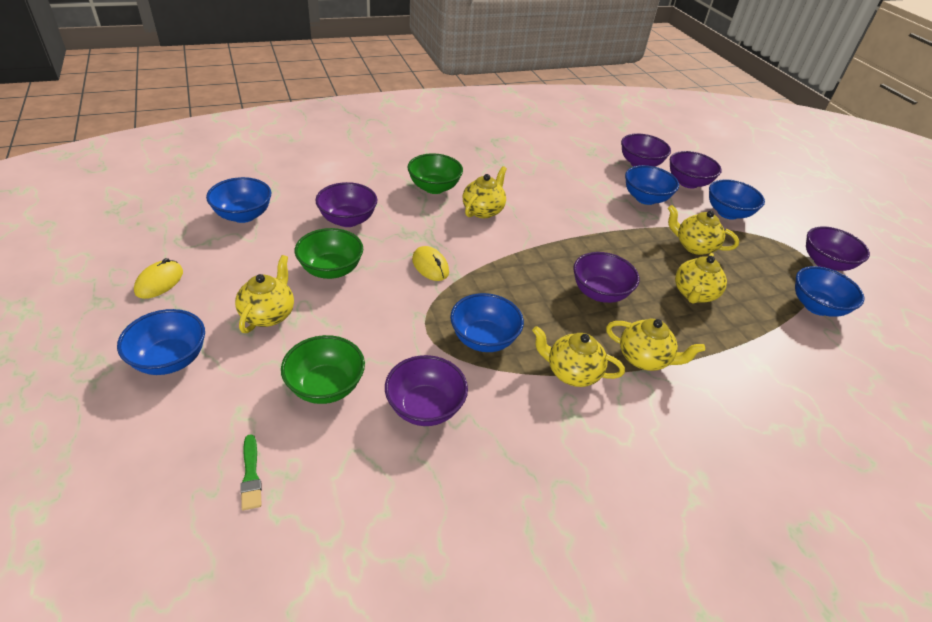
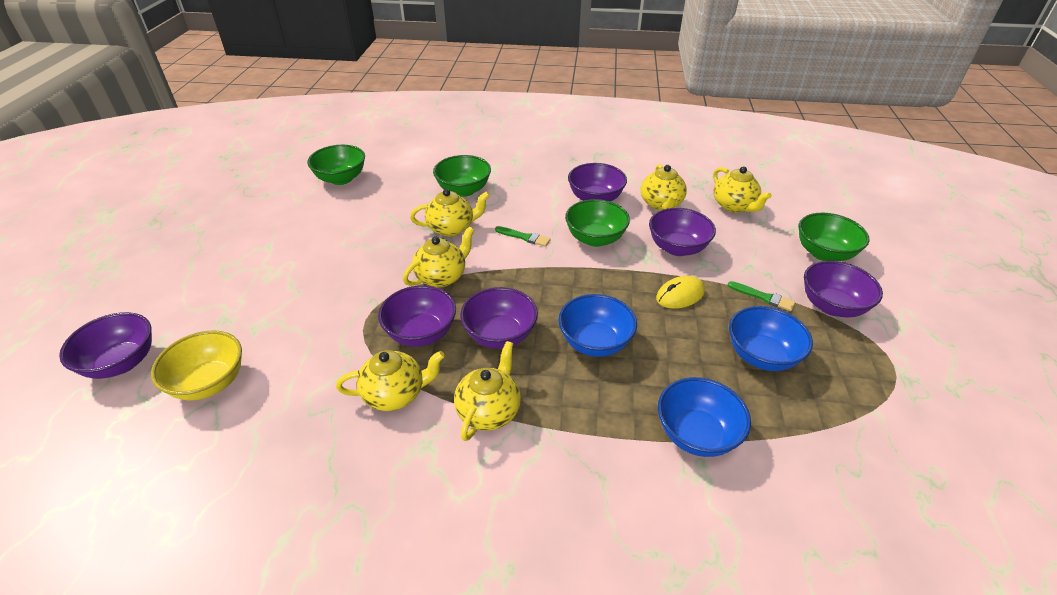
blue bowl: [117,309,205,375] [206,177,272,223] [450,293,524,352] [625,165,679,205] [709,179,765,220] [795,266,864,317] = 6 -> [558,294,637,357] [658,377,751,457] [729,306,813,371] = 3
green bowl: [281,335,365,404] [295,228,363,279] [407,153,463,194] = 3 -> [307,145,365,185] [433,155,491,197] [565,199,630,247] [798,213,869,261] = 4
green brush: [240,434,262,510] = 1 -> [495,226,551,247] [728,281,795,311] = 2
yellow bowl: none = 0 -> [151,330,242,401] = 1
yellow mouse: [134,258,183,299] [412,246,449,281] = 2 -> [656,276,705,309] = 1

